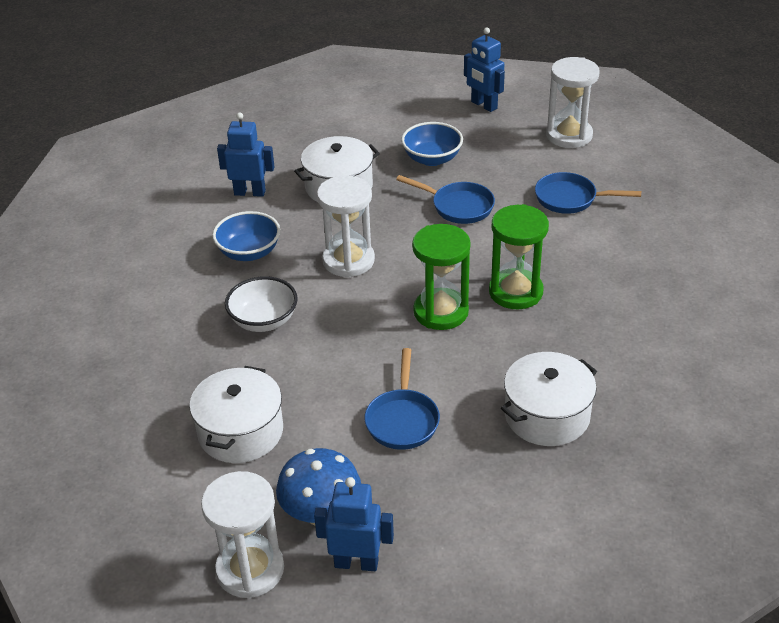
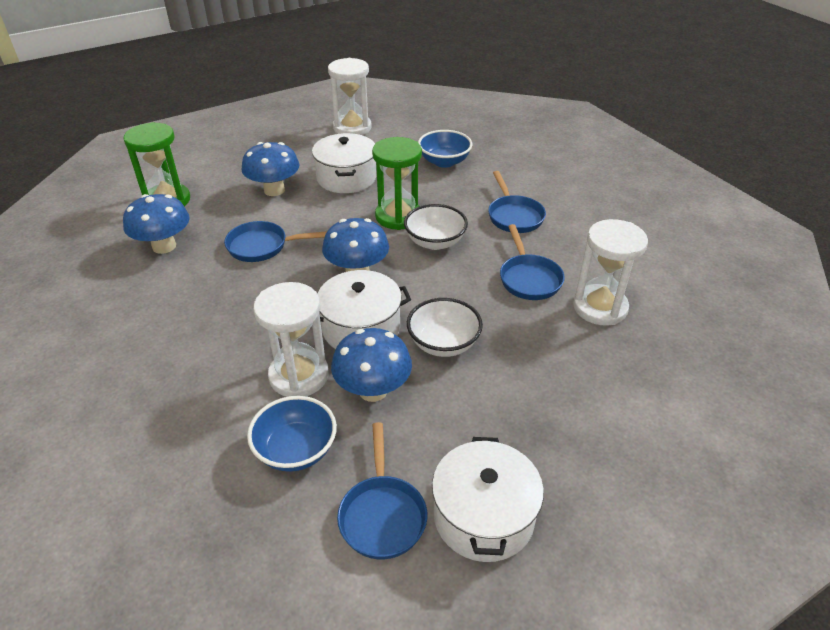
blue mushroom: [276,448,361,525] = 1 -> [123,194,190,254] [241,142,299,196] [322,218,389,272] [331,328,412,402] = 4
blue pan: [365,348,440,450] [396,175,495,224] [535,172,641,214] = 3 -> [224,221,327,262] [337,422,427,559] [488,171,546,233] [500,224,565,300] = 4
blue robot: [217,112,274,197] [314,477,394,571] [464,28,505,112] = 3 -> none = 0
white bowl: [225,276,298,332] = 1 -> [404,204,468,250] [407,298,483,357] = 2

